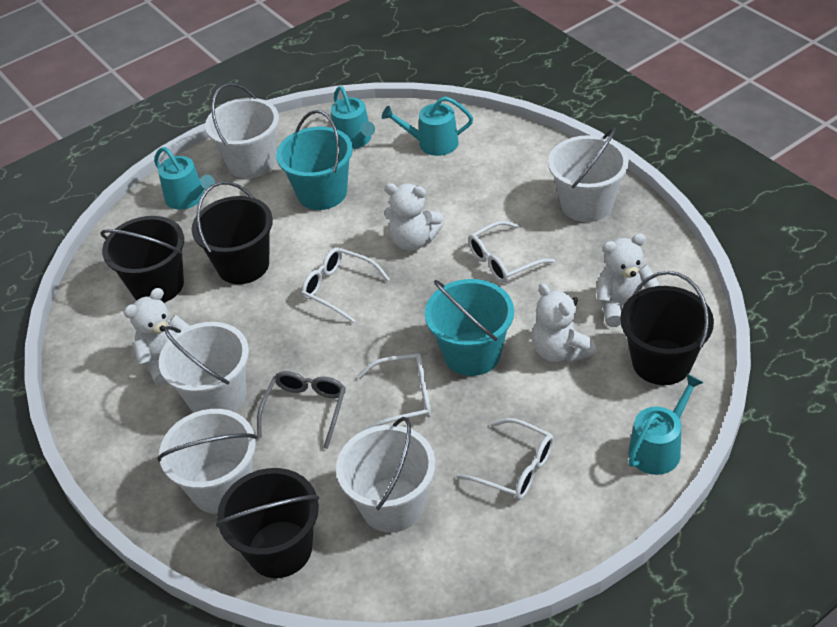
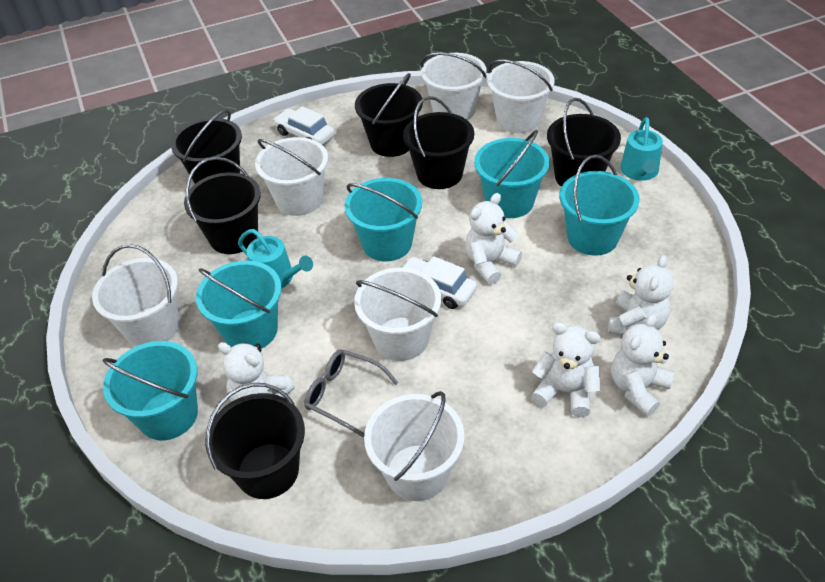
black bucket: [100,216,184,303] [192,181,273,284] [216,468,320,578] [620,271,714,385] = 4 -> [171,110,242,184] [184,157,261,254] [205,383,305,499] [355,73,423,157] [403,96,474,189] [547,98,621,187] = 6
turquoise bucket: [276,110,353,210] [425,279,514,376] = 2 -> [103,341,198,440] [196,260,282,349] [344,178,422,261] [474,130,550,218] [559,155,640,256] = 5
turquoise watering can: [154,147,215,210] [331,86,375,149] [382,96,473,156] [629,374,703,475] = 4 -> [238,229,313,289] [620,117,663,181] = 2
white bucket: [157,409,257,514] [159,322,249,413] [205,83,279,178] [336,417,435,533] [548,127,629,222] = 5 -> [92,244,179,347] [255,137,328,216] [354,267,441,361] [364,391,464,501] [421,52,487,120] [487,60,555,133] = 6
white car: none = 0 -> [273,106,335,145] [403,256,477,309] = 2
white glasses: [301,247,390,323] [357,354,431,430] [456,418,554,500] [468,221,555,283] = 4 -> none = 0
white teddy bear: [124,288,190,385] [384,183,443,251] [532,283,597,363] [597,233,659,327] = 4 -> [218,342,295,402] [466,193,522,284] [531,322,601,417] [608,255,673,335] [611,314,674,416] = 5

